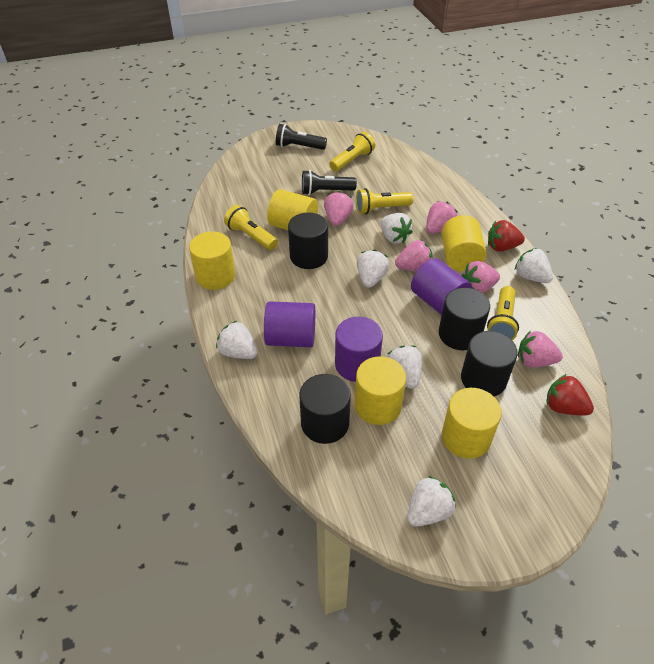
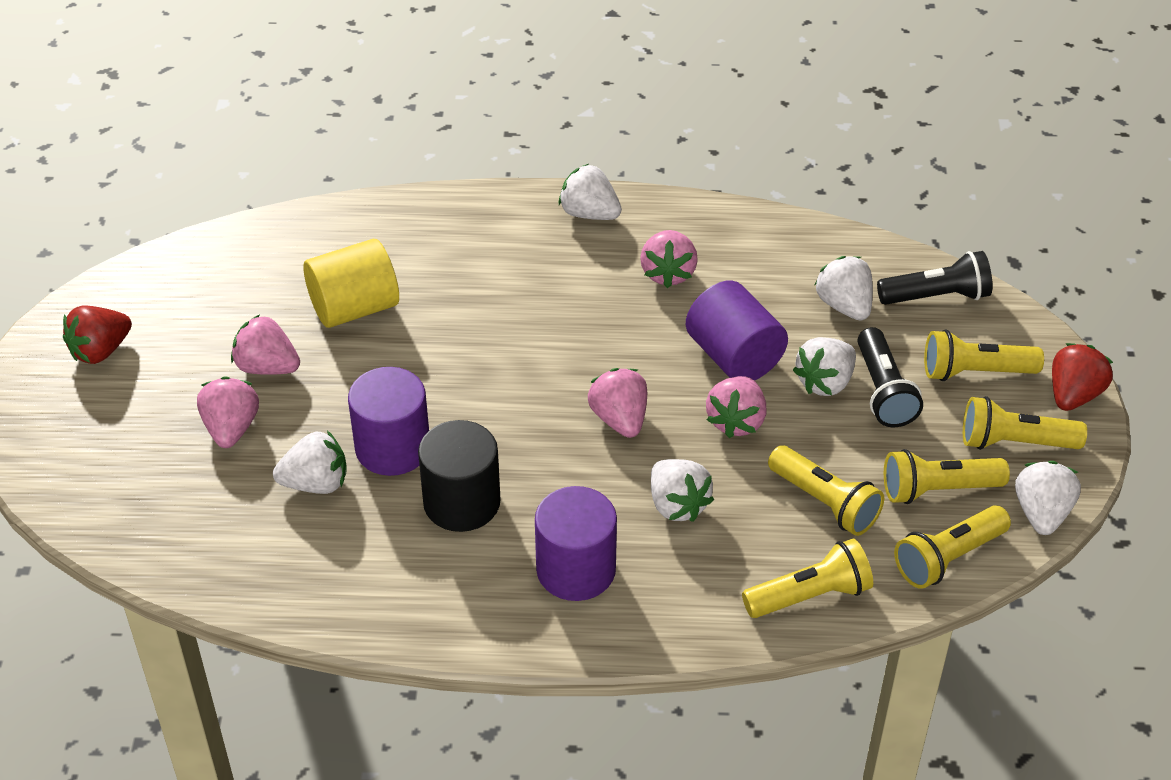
black cylinder: [288,213,328,269] [299,374,351,444] [439,287,490,350] [461,331,518,396] = 4 -> [418,420,501,532] = 1
yellow cylinder: [189,232,235,290] [267,189,318,230] [355,356,406,425] [441,215,486,272] [442,388,502,459] = 5 -> [303,239,399,328] = 1
yellow flashlight: [224,205,278,250] [329,132,375,172] [356,188,413,214] [487,286,519,340] = 4 -> [742,538,873,618] [768,445,884,536] [884,449,1010,504] [894,505,1011,589] [924,330,1044,381] [963,396,1087,450] = 6

